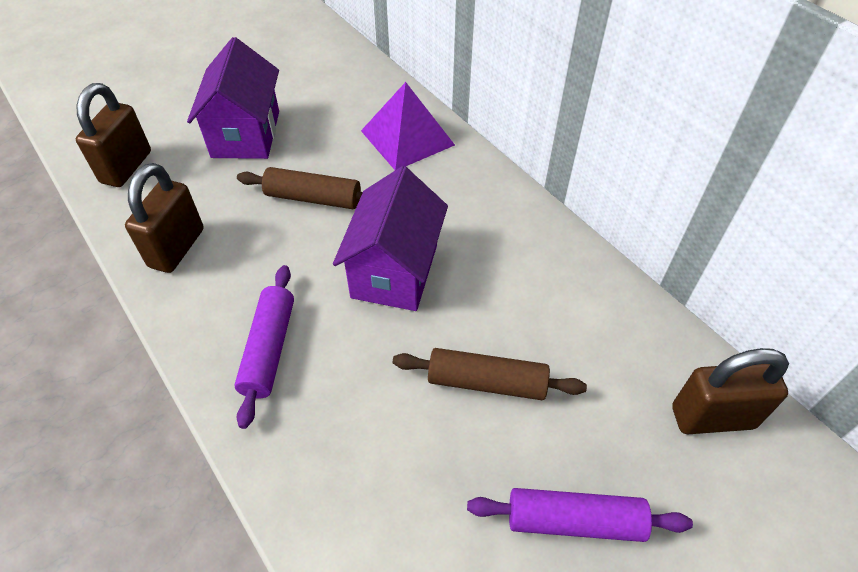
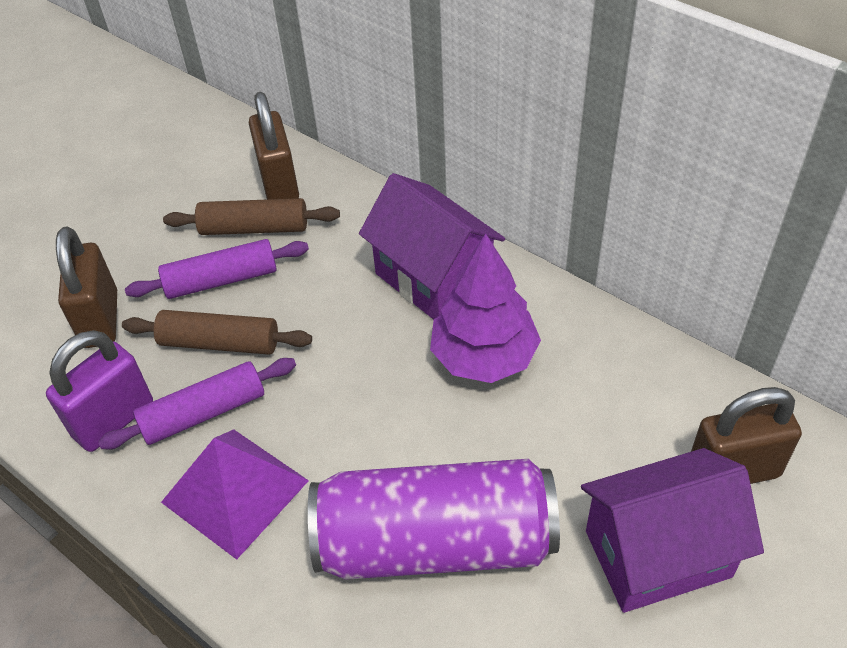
purple can: none = 0 -> [308,459,560,580] = 1
purple padlock: none = 0 -> [46,330,153,452] = 1
purple tree: none = 0 -> [430,233,541,383] = 1

